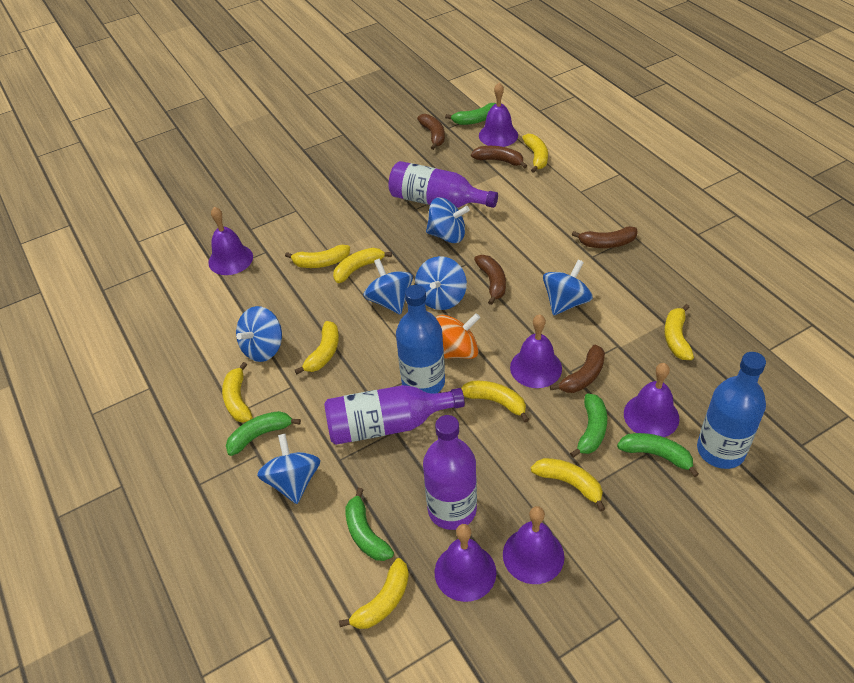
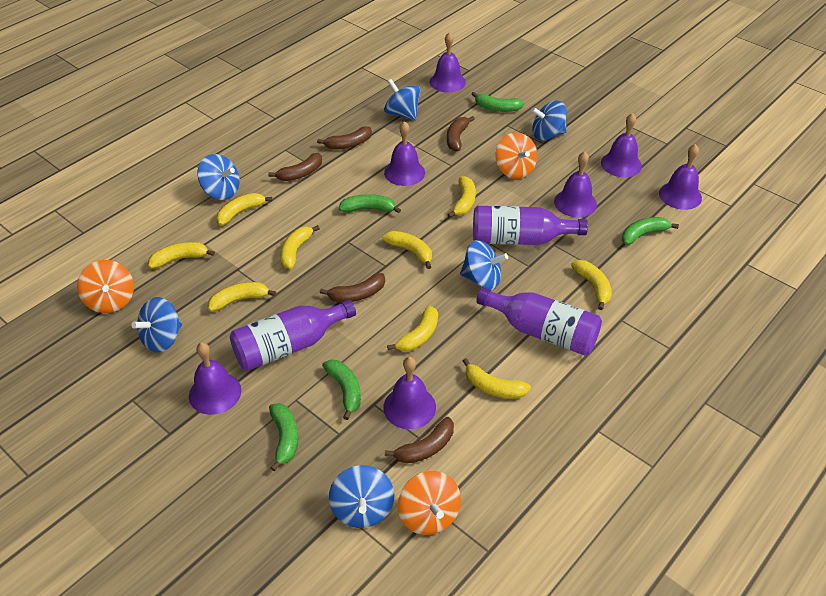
blue bottle: [396,285,445,394] [697,352,766,469] = 2 -> none = 0
orange spinning top: [436,313,480,359] = 1 -> [77,260,134,313] [398,471,461,535] [495,132,537,179] = 3
purple bell: [208,207,253,275] [435,524,496,602] [479,83,518,147] [503,506,564,584] [510,314,562,388] [624,363,680,437] = 6 -> [189,342,241,415] [383,357,436,429] [384,121,425,186] [430,32,466,93] [554,151,597,217] [601,113,642,177] [659,144,702,210] = 7

